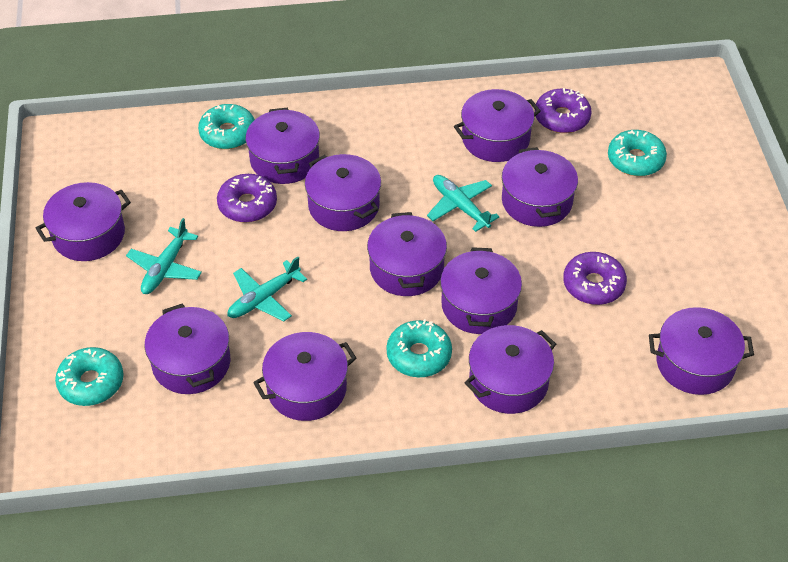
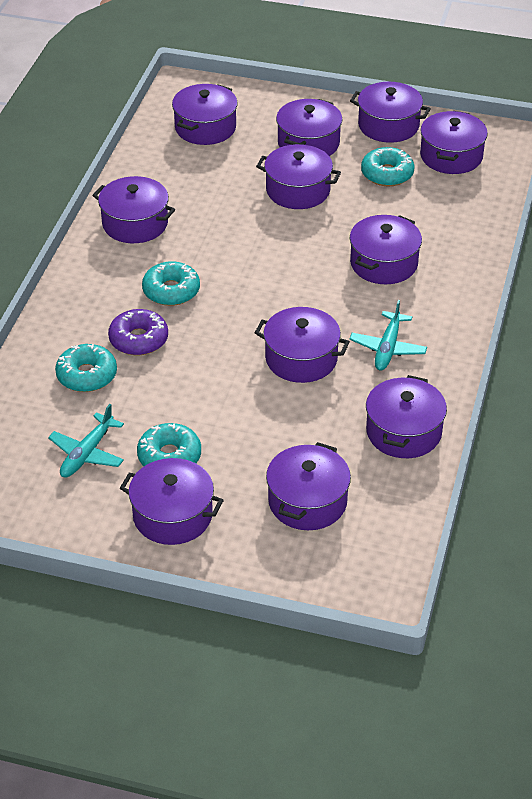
purple donut: [217,174,277,223] [535,88,592,133] [563,252,627,305] = 3 -> [108,309,168,355] = 1
turquoise plane: [126,218,202,294] [228,257,307,322] [427,175,499,232] = 3 -> [48,404,124,478] [349,300,427,371] = 2

